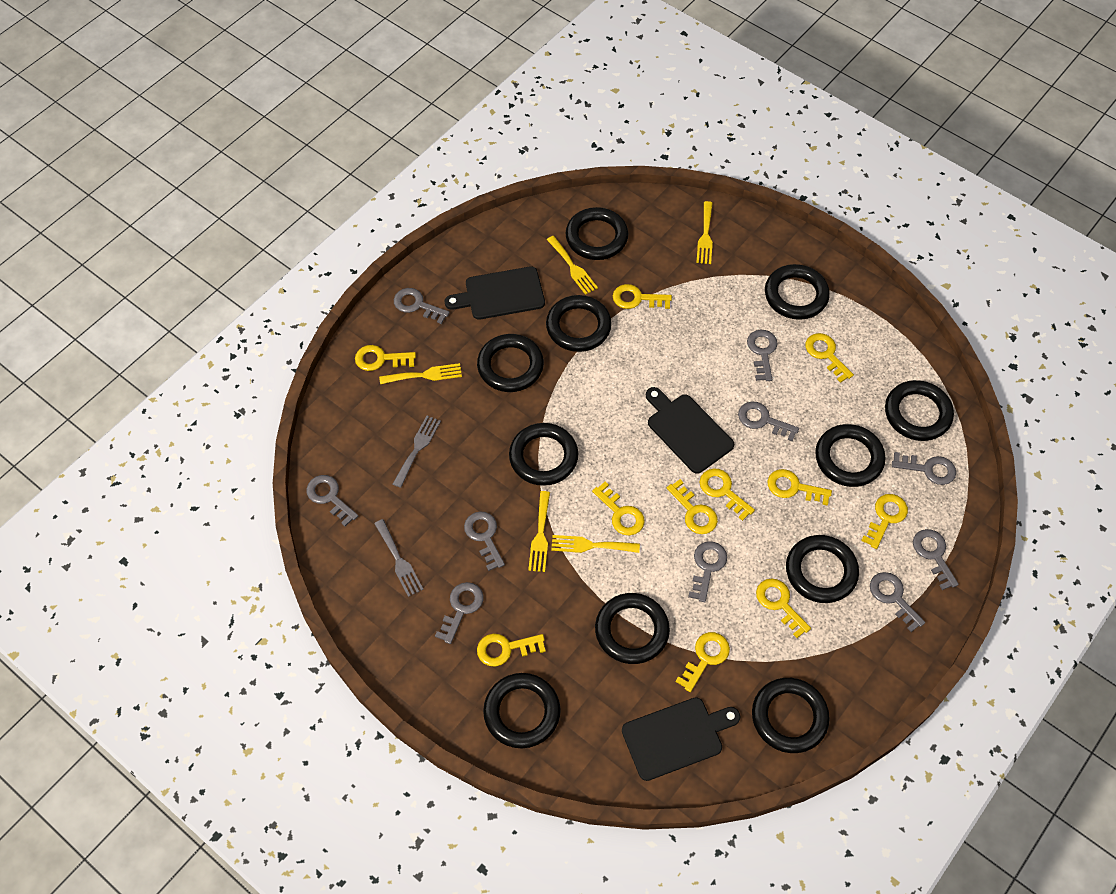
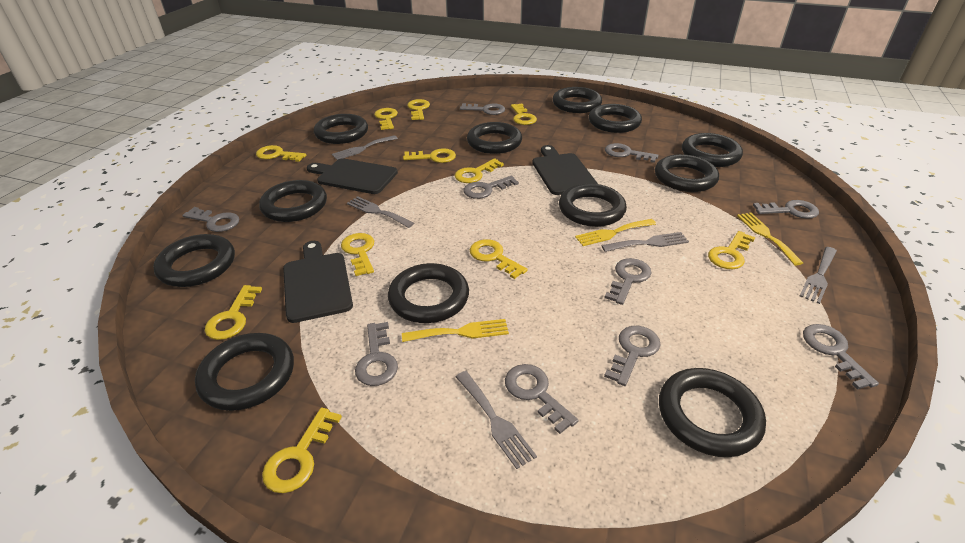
black ring: [477,334,544,392] [483,673,561,748] [509,423,578,486] [546,295,612,352] [565,207,628,260] [595,593,670,664] [752,678,830,753] [765,264,830,320] [786,535,859,603] [815,424,885,487] [885,380,954,441] = 11 -> [153,234,235,287] [195,333,294,411] [259,180,327,222] [314,114,368,144] [388,263,469,323] [467,122,522,154] [553,87,602,113] [559,183,627,227] [589,104,642,133] [655,154,719,192] [659,368,766,457] [682,133,743,167] = 12
grey fork: [374,519,423,597] [393,416,441,488] = 2 -> [332,135,398,160] [347,196,414,228] [456,371,537,469] [602,232,689,252] [800,247,837,304] = 5
yellow fork: [379,363,462,384] [528,491,550,572] [547,236,598,295] [551,535,640,553] [696,201,713,264] = 5 -> [402,319,509,342] [575,219,656,246] [737,213,803,266] = 3

